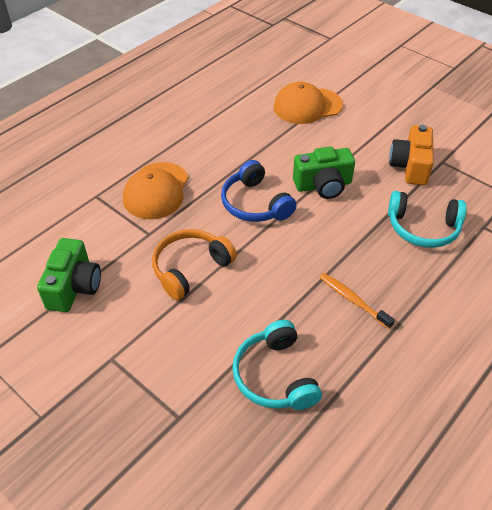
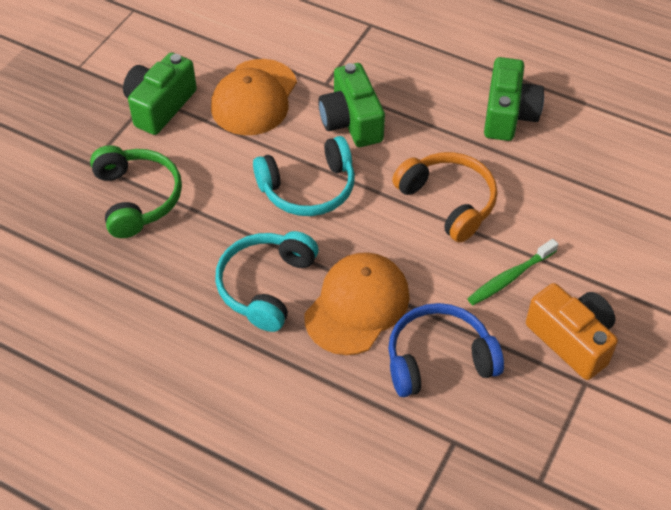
green camera: [37,238,101,312] [293,146,355,199] = 2 -> [123,52,197,135] [318,63,385,147] [484,57,544,141] = 3
green headphones: none = 0 -> [90,145,182,238] = 1
green toothbrush: none = 0 -> [467,239,558,305] = 1
orange toothbrush: [320,273,395,329] = 1 -> none = 0

